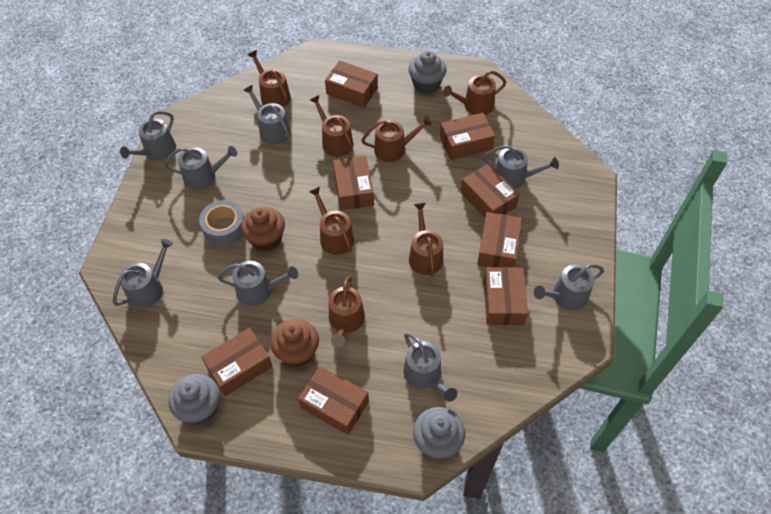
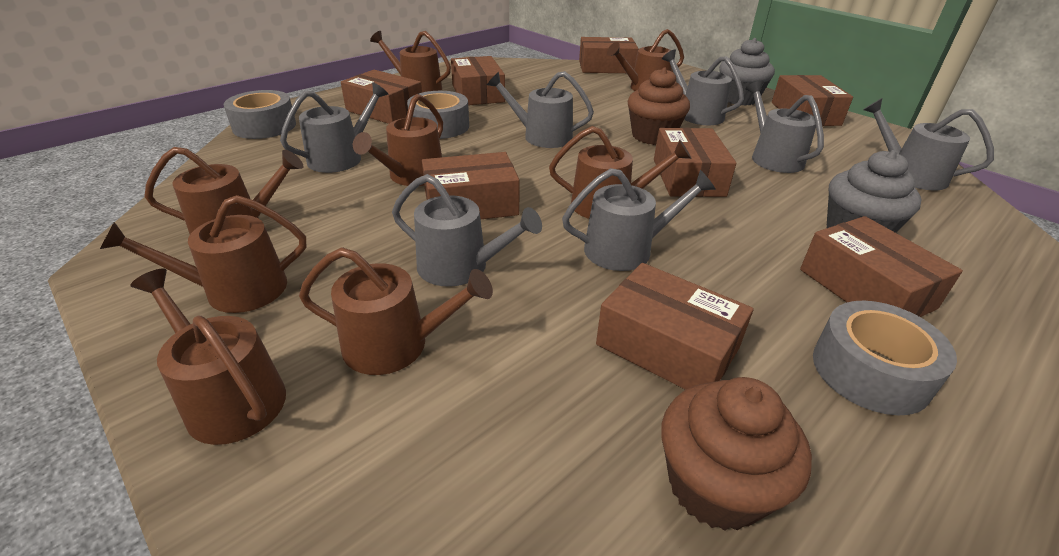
brown watering can: [248,50,291,107] [309,187,354,255] [310,95,353,157] [329,275,365,347] [361,115,433,162] [409,203,443,277] [443,71,506,115] = 7 -> [100,195,306,313] [130,269,286,445] [144,147,303,234] [299,248,493,375] [353,94,443,186] [370,31,451,92] [549,126,691,219] [607,29,684,91] = 8
grey cupcake: [168,374,220,424] [408,51,446,94] [413,407,465,459] = 3 -> [719,38,775,106] [827,150,922,233] = 2
grey tape: [199,200,244,246] = 1 -> [224,90,296,139] [407,91,469,139] [813,301,957,415] = 3
grey watering can: [113,239,173,308] [120,111,176,160] [164,146,238,190] [217,261,298,306] [243,85,290,144] [403,333,457,402] [483,145,559,189] [534,264,604,310] = 8 -> [280,82,389,173] [392,174,542,287] [487,71,594,148] [562,168,716,271] [662,49,744,125] [745,80,824,173] [863,98,994,190] = 7

